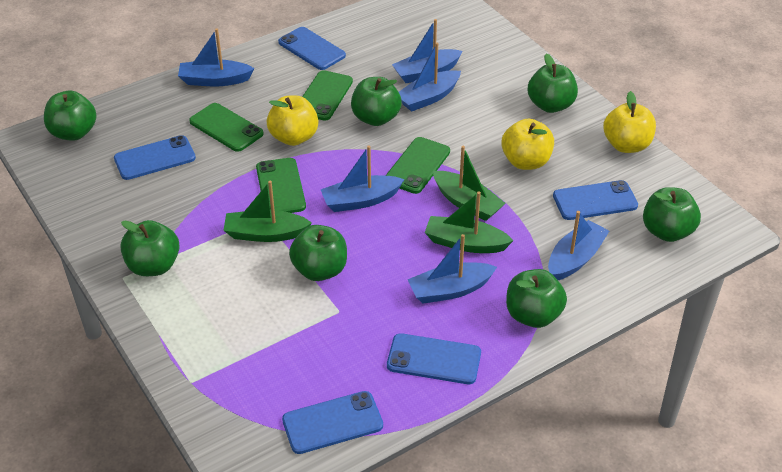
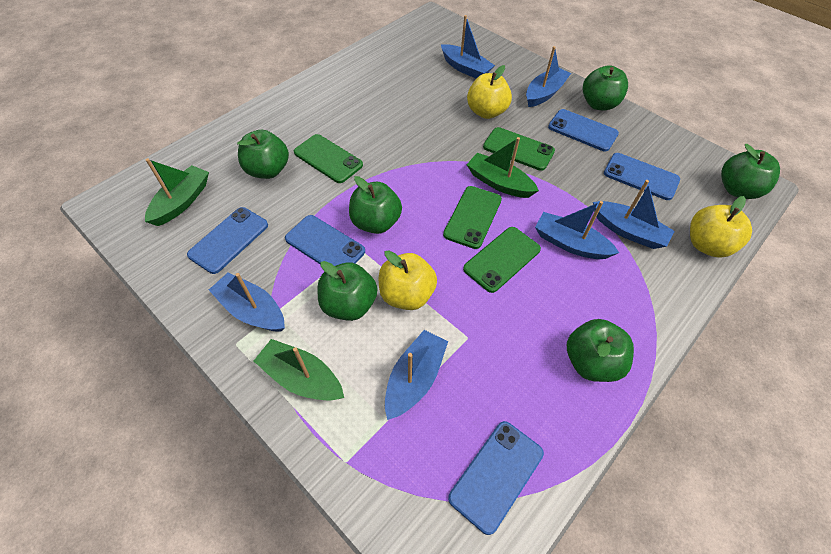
green apple: [44,90,97,141] [120,220,180,276] [289,225,347,281] [351,77,402,126] [506,269,567,328] [528,54,578,113] [643,187,701,242] = 7 -> [237,130,289,179] [318,261,377,321] [349,176,402,234] [567,319,634,382] [583,65,628,111] [721,144,780,199] = 6

